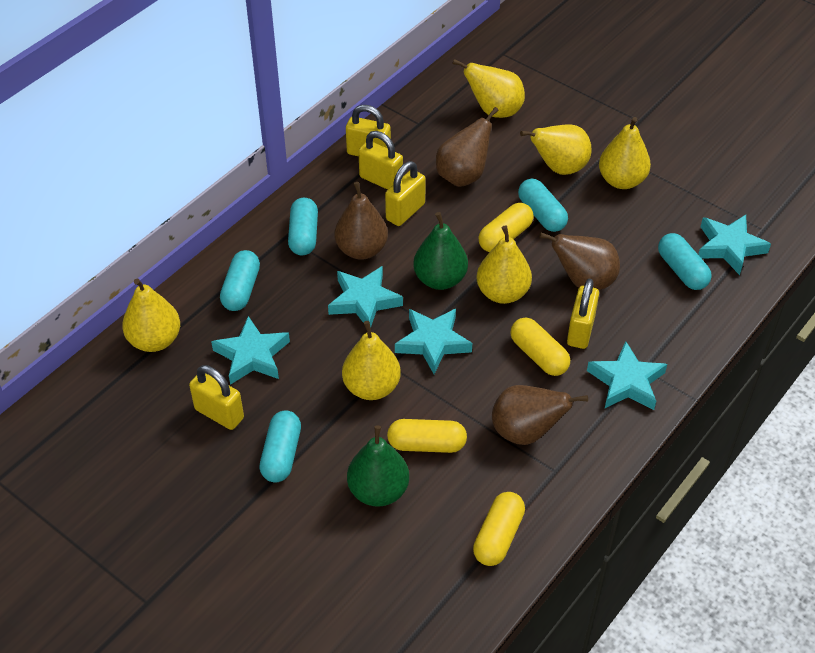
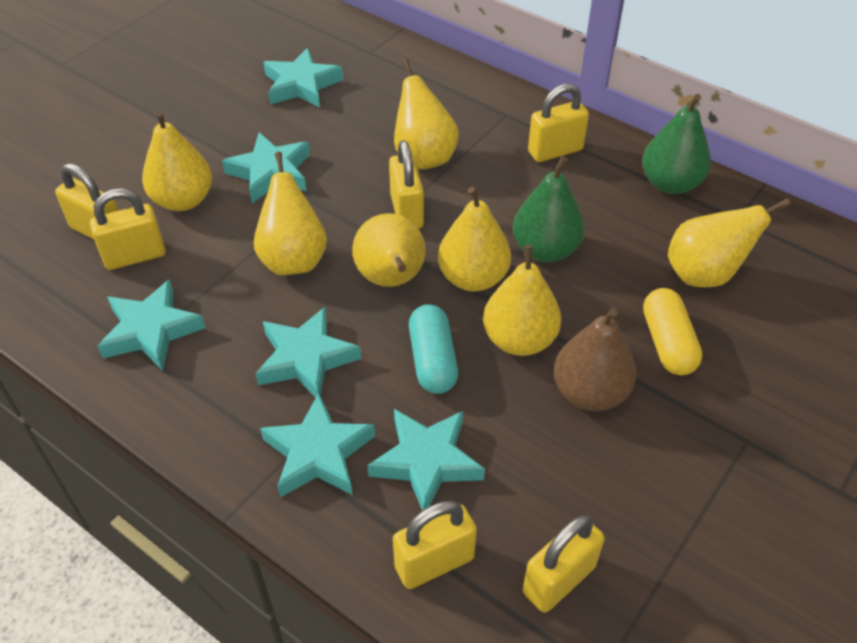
brown pear: [335,182,388,260] [436,107,499,187] [492,385,588,445] [539,233,620,290] = 4 -> [554,308,636,411] = 1
turquoise capsule: [220,250,260,311] [259,411,301,482] [288,198,318,255] [518,179,568,232] [658,233,712,290] = 5 -> [409,304,458,394] = 1
turquoise star: [211,316,290,385] [328,266,403,328] [395,309,472,374] [587,341,667,410] [698,215,771,275] = 5 -> [97,279,206,371] [222,132,310,203] [255,307,361,398] [260,393,375,497] [263,48,343,108] [367,409,485,510] = 6
yellow capsule: [387,419,467,453] [473,492,525,566] [478,203,534,252] [510,317,570,376] = 4 -> [643,288,702,375] = 1
yellow padlock: [189,365,244,430] [346,105,391,157] [358,131,403,190] [385,161,426,226] [567,279,599,349] = 5 -> [55,163,118,240] [90,188,166,270] [389,140,424,229] [393,500,477,589] [523,515,605,613] [528,84,589,162] = 6
yellow pear: [122,278,180,352] [342,321,401,400] [452,59,525,118] [476,225,532,304] [520,124,592,175] [599,117,651,189] = 6 -> [142,110,212,211] [254,152,327,275] [352,213,426,287] [394,58,459,169] [438,187,511,292] [483,245,561,356] [668,198,791,287] = 7

